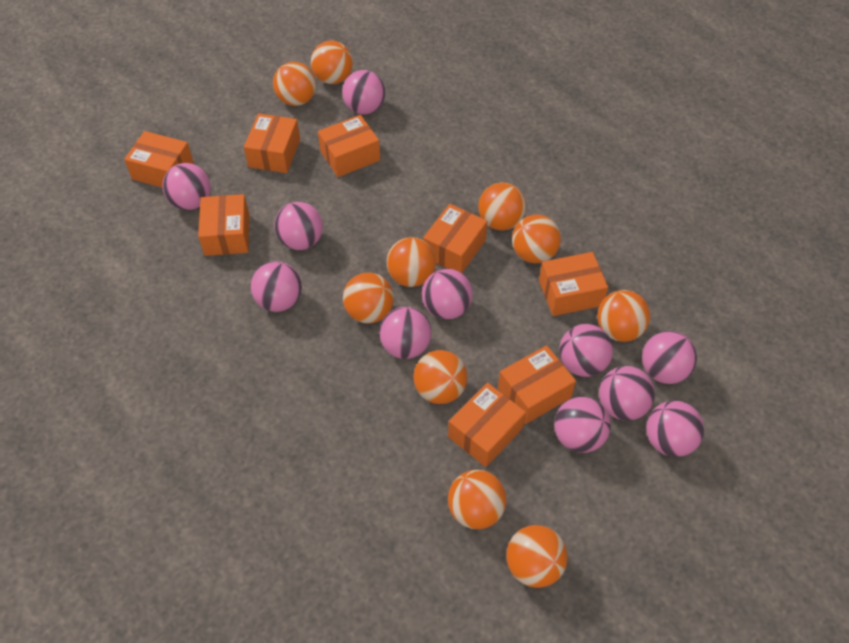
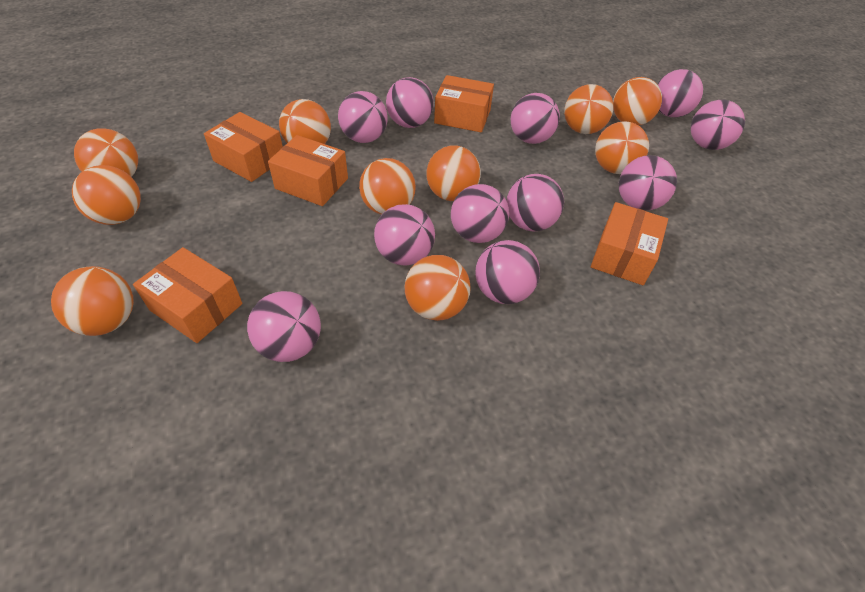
orange box: [124,131,194,188] [198,194,249,256] [244,113,300,173] [318,115,380,177] [423,204,488,273] [448,383,526,467] [498,345,576,424] [539,252,608,316] = 8 -> [133,247,242,343] [204,112,283,182] [268,135,348,206] [434,75,494,132] [591,202,668,285] = 5

